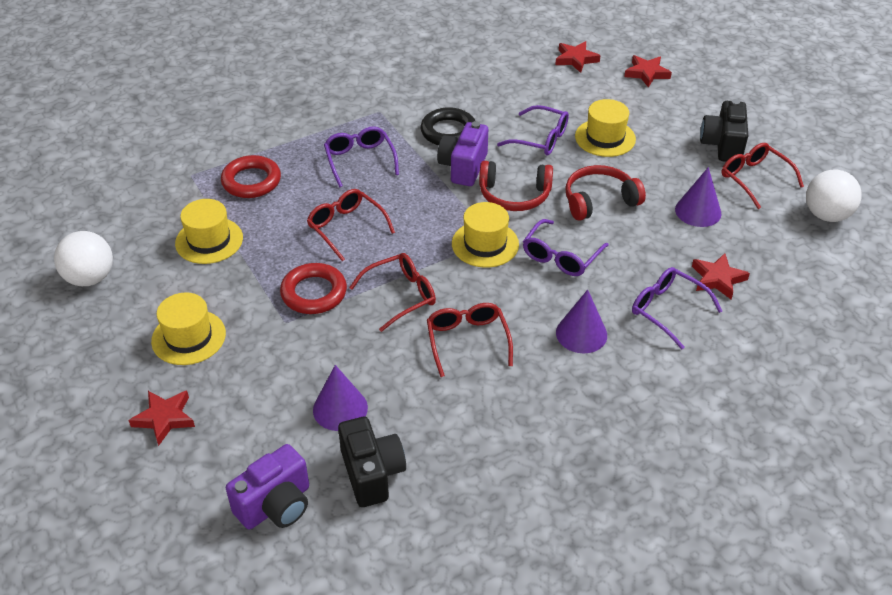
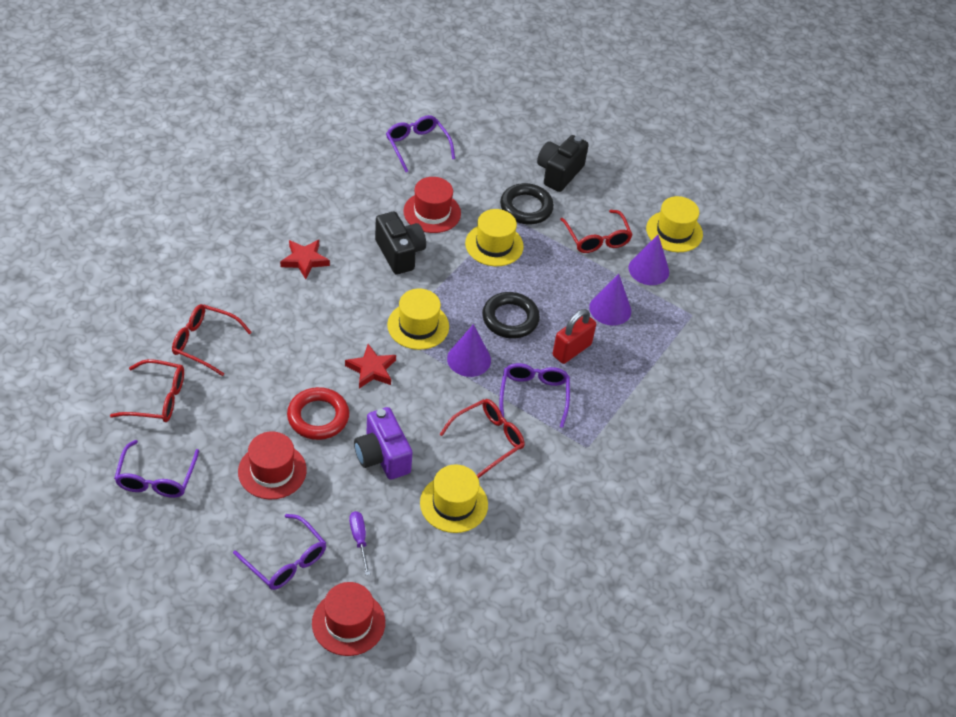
black ring: [421,107,475,146] = 1 -> [482,292,540,338] [500,183,554,224] = 2
purple camera: [226,444,309,529] [437,121,488,186] = 2 -> [354,407,413,480] = 1
purple screwdriver: none = 0 -> [349,511,370,575] = 1
red hat: none = 0 -> [238,432,307,499] [312,582,385,656] [403,177,461,233] = 3
red headphones: [479,161,553,211] [565,165,646,221] = 2 -> none = 0
red padlock: none = 0 -> [553,309,596,364] = 1
red ring: [221,155,281,198] [280,263,347,314] = 2 -> [287,387,349,440] = 1
red star: [128,391,195,446] [555,41,601,73] [624,55,672,88] [692,253,750,299] = 4 -> [280,240,330,279] [345,344,396,388] = 2
white ball: [54,231,113,286] [806,170,862,222] = 2 -> none = 0

